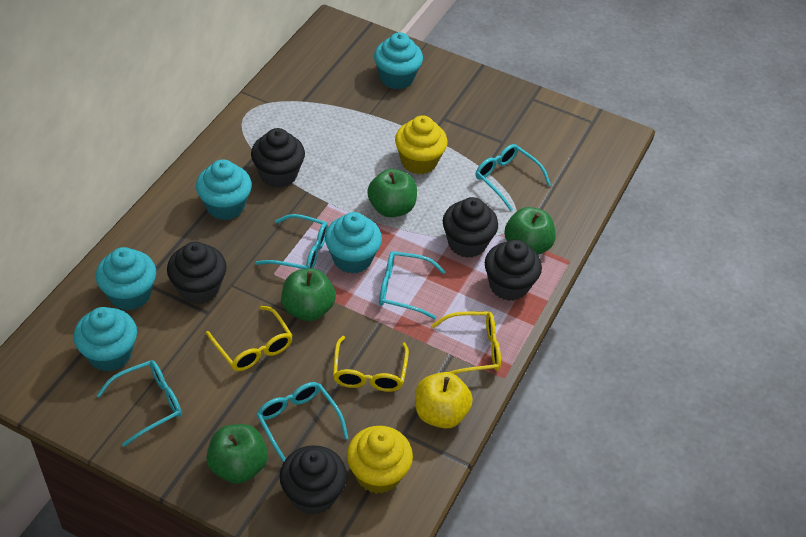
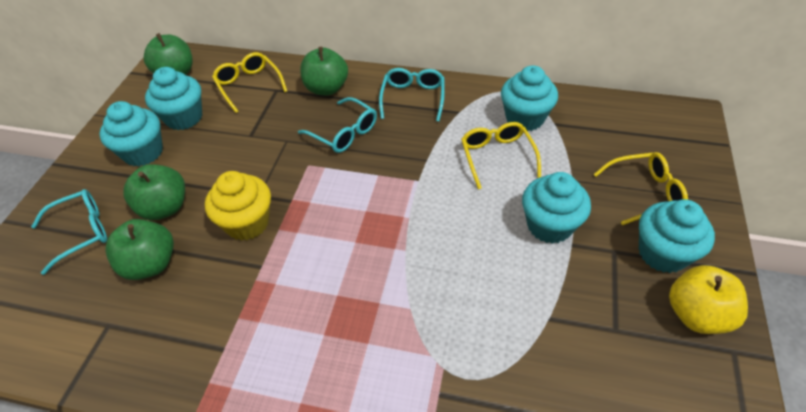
black cupcake: [167,241,227,304] [251,128,305,188] [280,445,347,515] [443,197,498,258] [485,239,542,301] = 5 -> none = 0
turquoise glasses: [96,360,182,447] [255,214,328,269] [256,382,349,463] [379,251,445,319] [475,144,551,211] = 5 -> [31,189,107,275] [298,97,377,153] [379,68,445,122] = 3
yellow cupcake: [347,426,413,494] [395,115,447,174] = 2 -> [205,171,271,241] = 1

